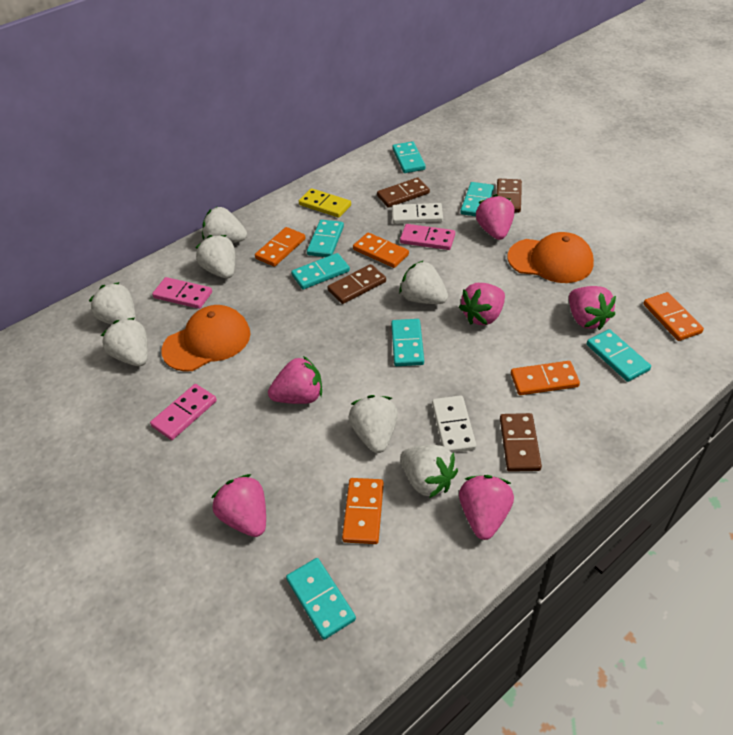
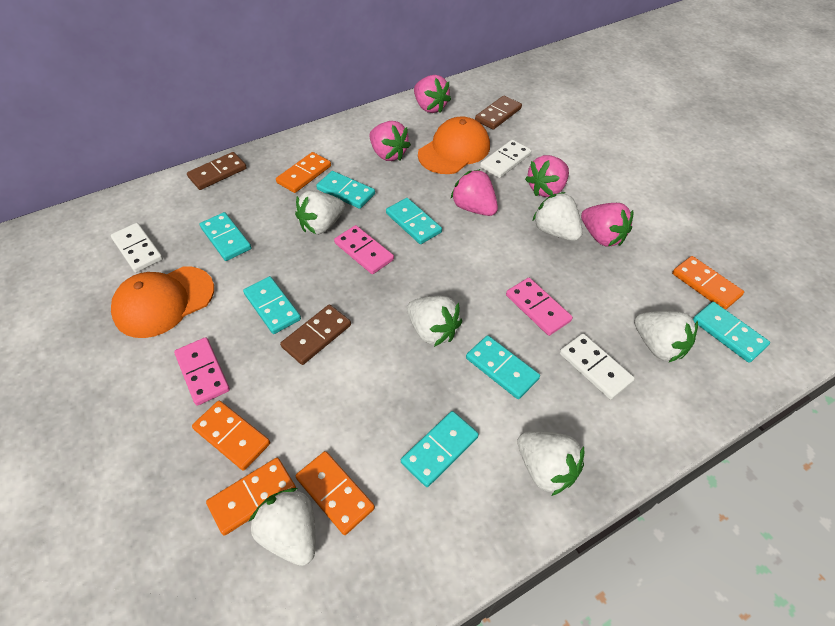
brown domino: [327,264,386,304] [377,177,430,207] [496,179,522,213] [500,413,542,472] = 4 -> [187,152,247,190] [280,305,351,365] [475,96,522,130] = 3
pink strawberry: [212,474,266,537] [268,356,322,404] [459,283,505,325] [459,475,514,540] [476,194,514,240] [569,286,616,330] = 6 -> [370,121,411,161] [414,75,451,113] [451,169,498,216] [525,155,569,197] [581,203,633,247] = 5
white domino: [392,203,443,224] [432,395,477,453] = 2 -> [111,223,163,272] [480,140,532,178] [560,334,635,400] = 3
white strawberry: [89,282,136,325] [101,318,148,366] [195,235,235,278] [202,207,247,243] [349,395,398,453] [399,260,448,304] [400,445,458,498] = 7 -> [249,488,315,566] [295,191,345,235] [407,296,462,347] [517,431,584,496] [533,192,582,241] [634,311,698,363] = 6
yellow domino: [299,188,351,218] = 1 -> none = 0

